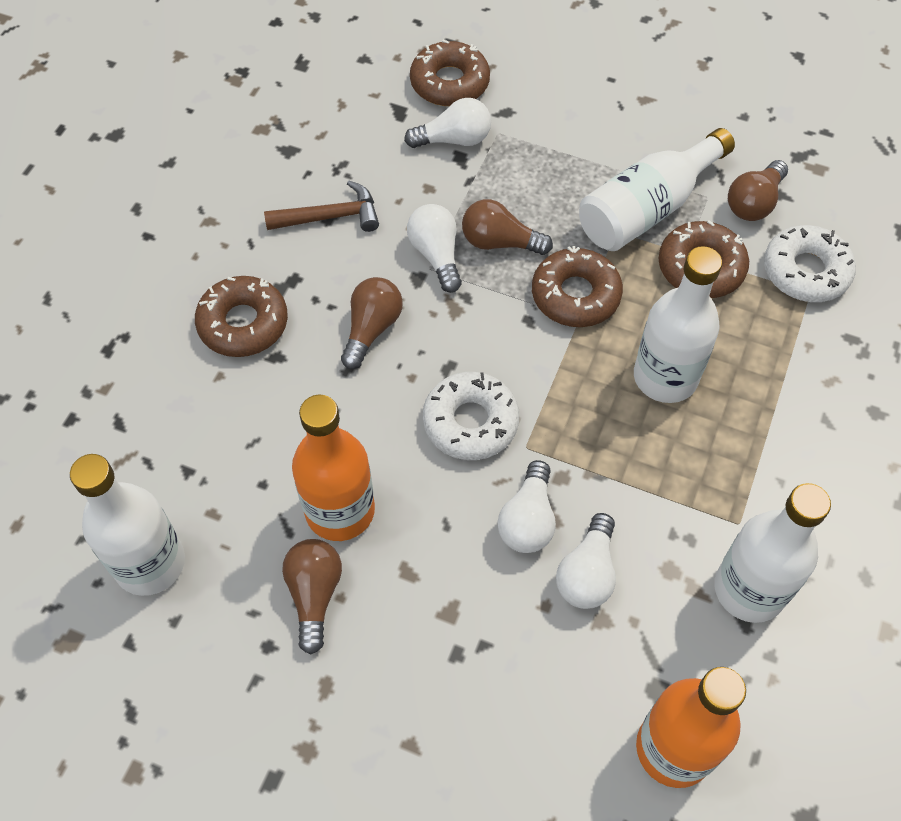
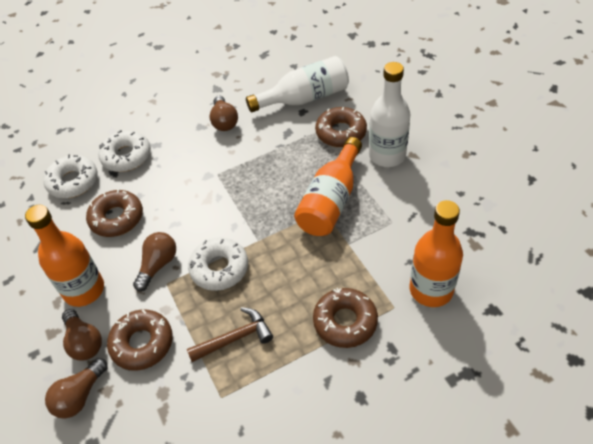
orange bottle: [292,395,375,541] [636,667,746,788] = 2 -> [25,205,104,307] [294,137,362,236] [409,200,463,307] = 3
white bottle: [70,454,185,596] [579,128,735,251] [634,246,722,403] [714,483,831,623] = 4 -> [246,56,349,112] [369,62,411,167] = 2
white donut: [423,372,519,460] [764,225,856,302] = 2 -> [43,154,98,198] [98,130,151,172] [188,238,248,291] = 3
white light bulb: [404,98,491,148] [407,204,462,293] [498,460,556,553] [556,513,616,609] = 4 -> none = 0

